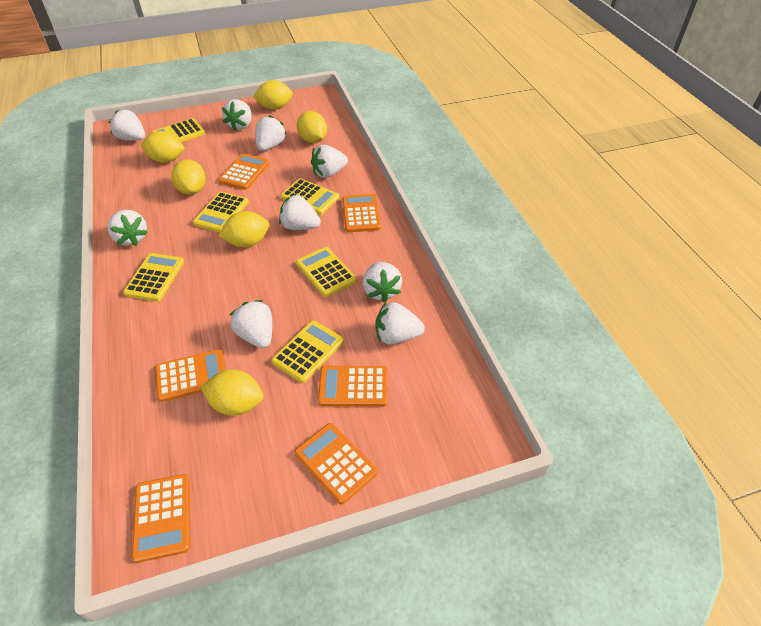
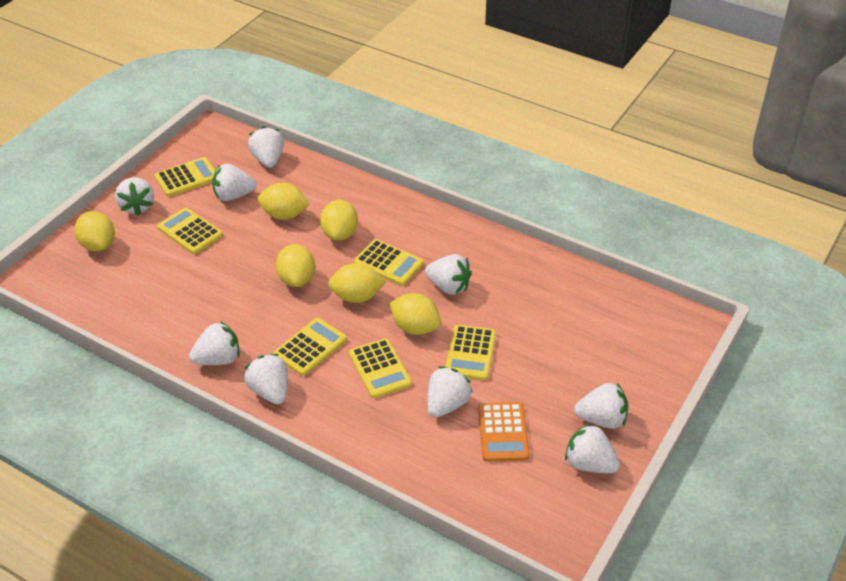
orange calculator: [132,474,190,563] [155,349,226,402] [219,154,270,190] [294,423,378,505] [318,366,388,407] [342,194,381,232] = 6 -> [478,402,530,462] = 1

